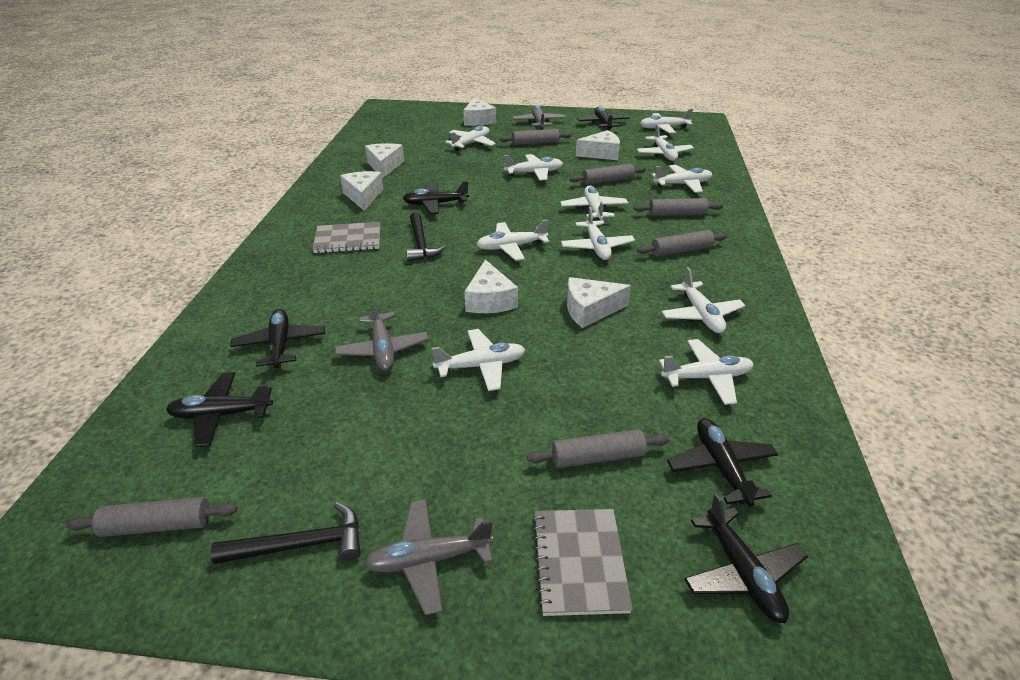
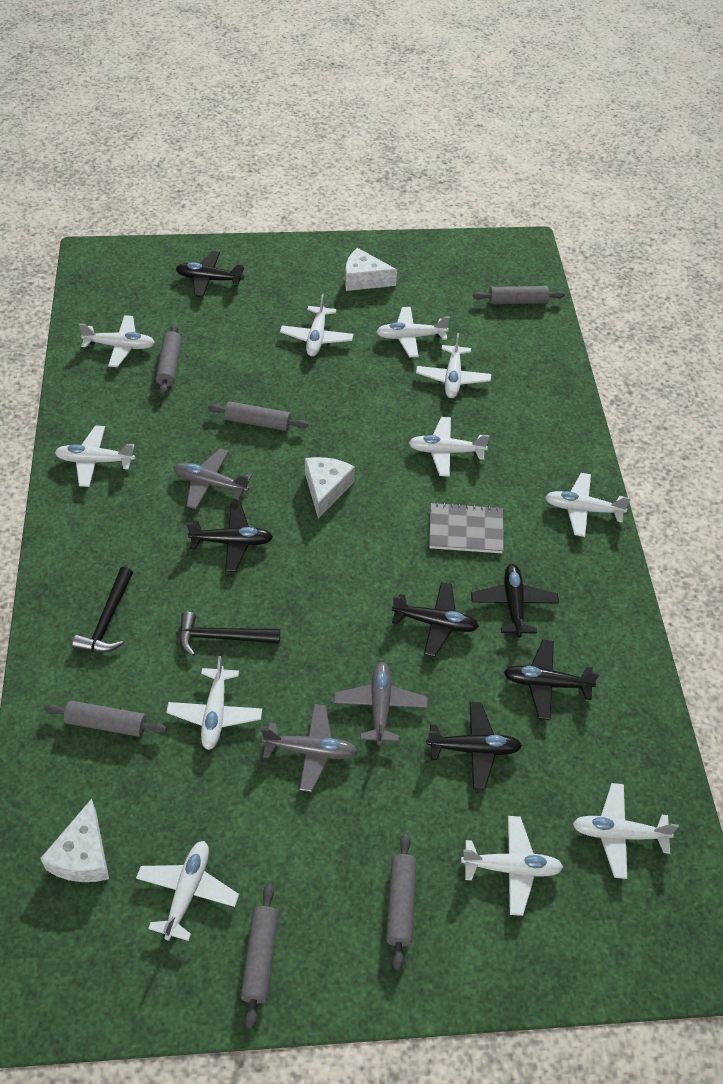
grey notebook: [313,222,380,253] [532,509,633,616] = 2 -> [429,502,504,553] = 1
white cheese: [340,171,384,211] [365,143,404,179] [463,97,496,126] [464,259,518,313] [567,277,631,328] [576,130,620,160] = 6 -> [40,799,109,882] [305,457,355,518] [345,248,397,291] = 3

